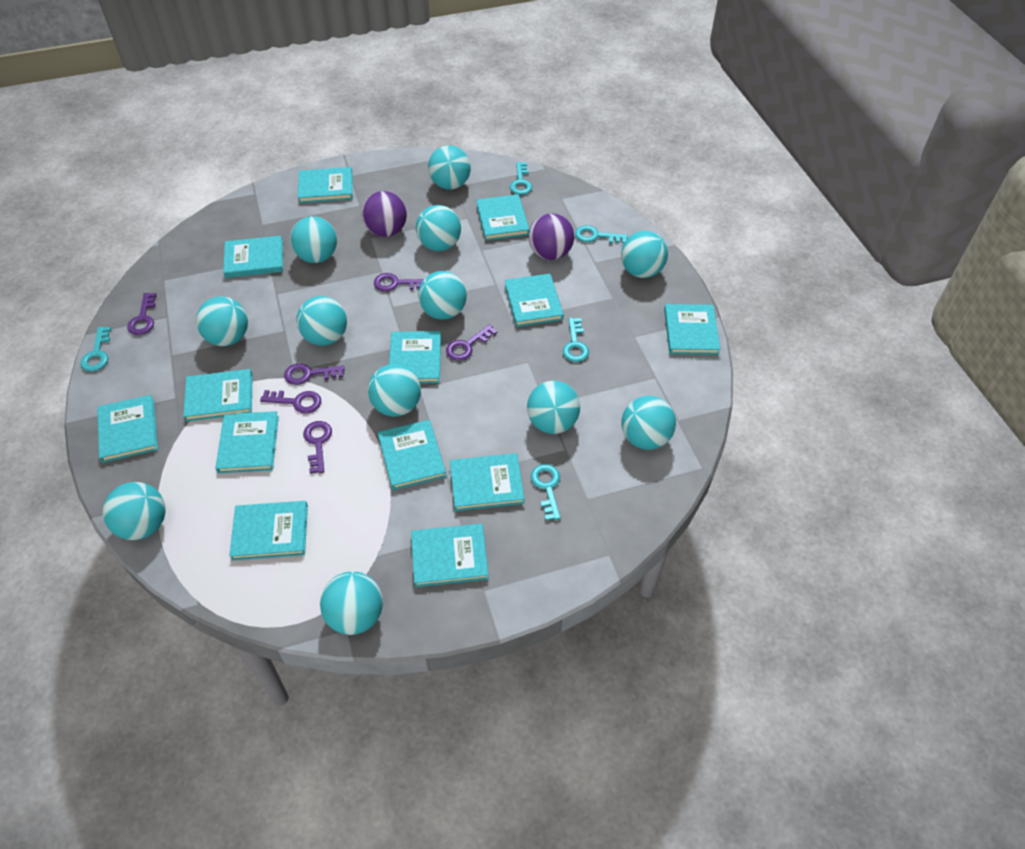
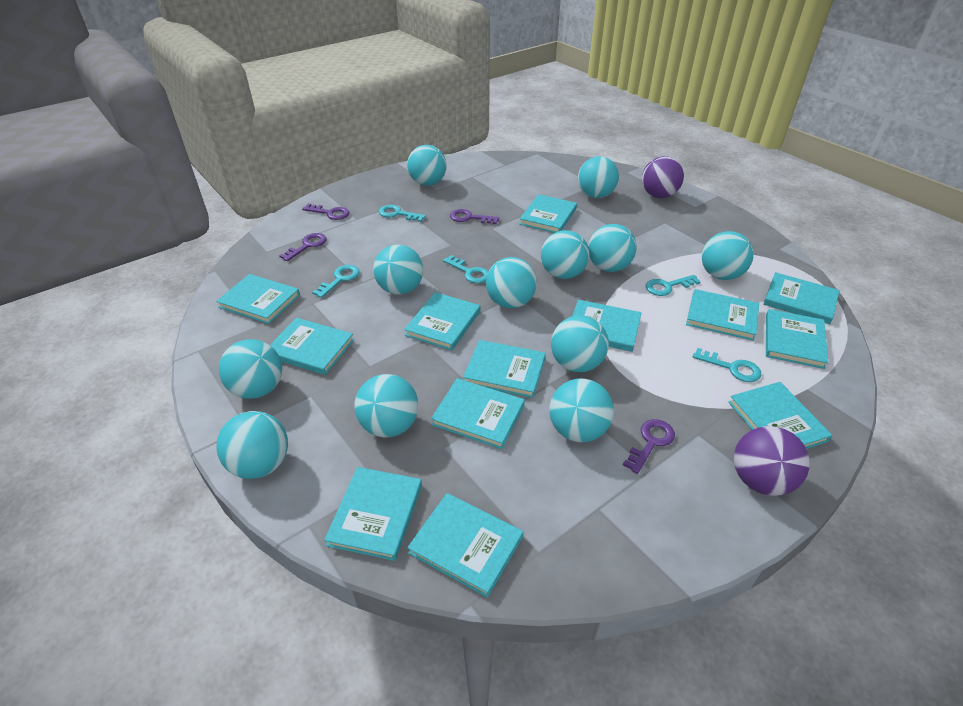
purple key: [127,293,157,335] [260,390,321,413] [284,363,345,385] [303,421,332,474] [374,273,424,291] [446,325,497,361] = 6 -> [279,233,326,261] [302,204,349,220] [450,209,499,224] [623,419,675,474] = 4

